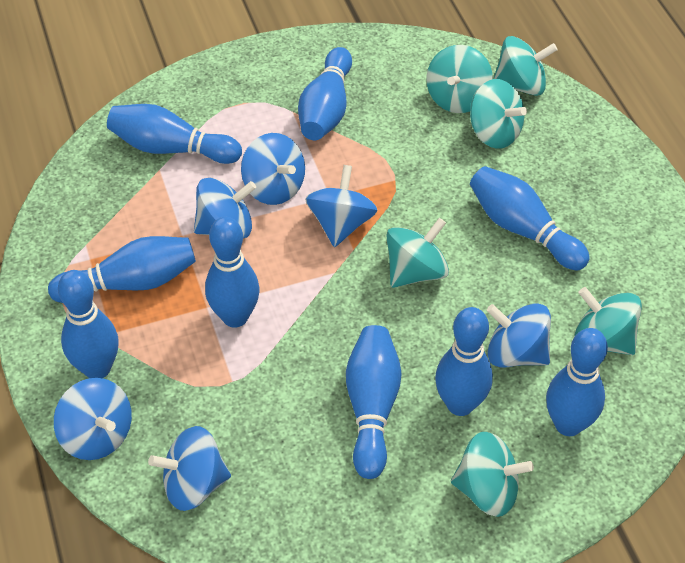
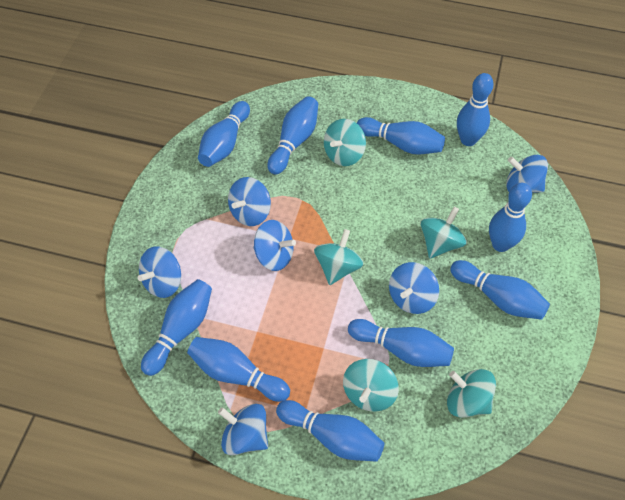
blue bowling pin: [48,236,196,303] [58,270,119,378] [107,104,242,164] [205,217,259,328] [298,47,352,140] [346,325,402,479] [435,307,493,416] [470,166,590,270] [546,328,608,436] = 9 -> [141,279,212,376] [187,337,290,402] [198,101,250,167] [267,96,318,175] [276,400,384,462] [348,319,454,367] [357,117,445,155] [450,260,550,320] [457,73,494,146] [489,183,532,252] = 10
turquoise spinning top: [386,218,449,288] [426,45,493,113] [451,432,534,517] [470,79,527,149] [493,36,558,96] [574,287,642,355] = 6 -> [314,229,364,285] [324,119,366,166] [343,359,399,412] [420,207,467,259] [447,369,496,418] = 5

